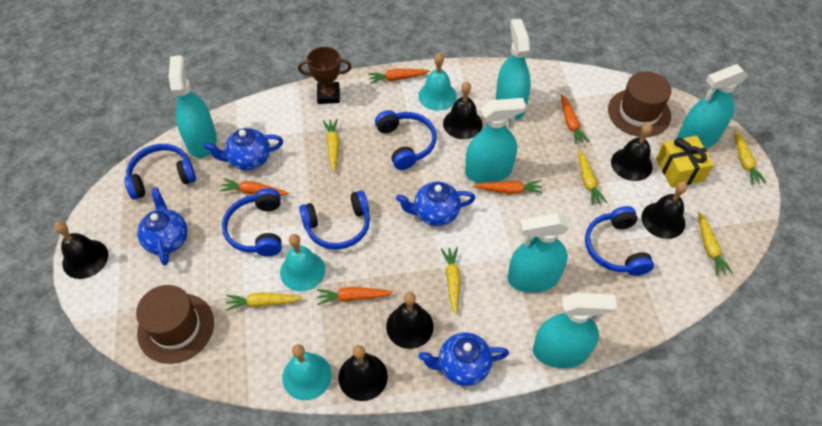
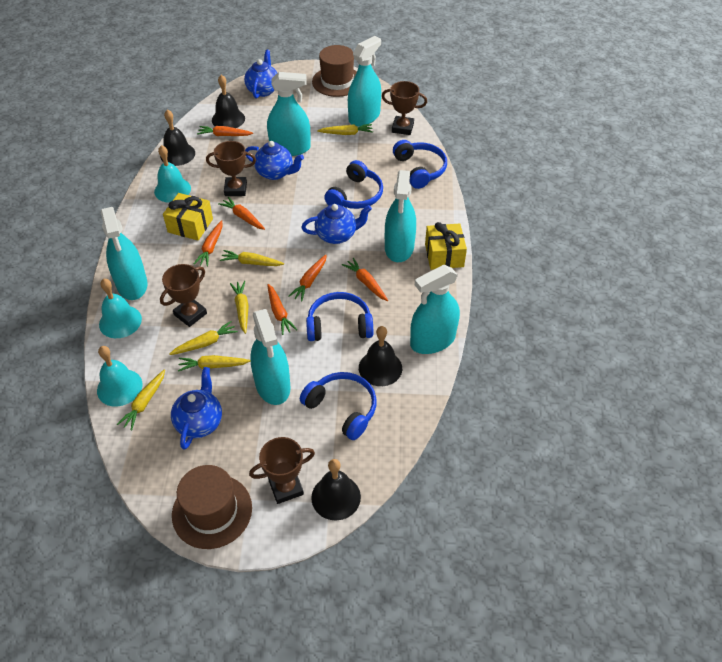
black bell: [54,221,108,279] [338,345,388,401] [386,292,434,349] [443,82,483,139] [611,123,653,181] [642,181,688,239] = 6 -> [160,109,195,166] [212,75,245,128] [311,459,361,520] [359,326,402,386] = 4
blue headphones: [124,144,196,200] [222,188,282,256] [299,190,370,250] [375,110,437,170] [585,206,654,276] = 5 -> [300,372,377,440] [306,292,373,341] [324,160,383,209] [393,140,447,189] = 4
brown trophy: [298,47,352,104] = 1 -> [160,264,207,327] [206,141,256,196] [249,437,315,504] [382,81,427,135] = 4
orange carrot: [219,178,289,196] [317,287,393,305] [368,69,430,84] [473,180,543,194] [561,94,590,145] = 5 -> [194,220,223,266] [197,126,253,136] [218,197,265,230] [267,284,297,335] [288,255,327,302] [342,258,388,301] = 6
yellow gift: [656,136,714,188] = 1 -> [163,193,213,241] [425,222,467,270] = 2

